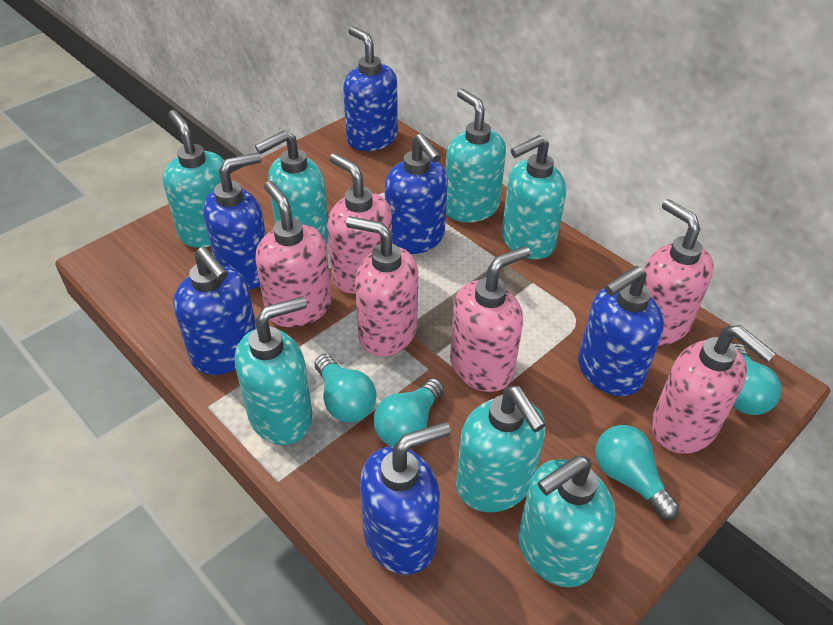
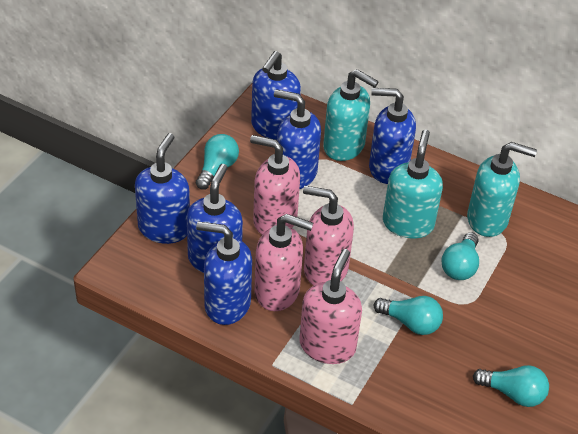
pink soap dispenser: [255,181,332,327] [327,153,392,294] [346,216,418,357] [450,246,531,392] [644,199,714,346] [651,325,776,454] = 6 -> [250,135,300,235] [255,214,313,311] [299,249,362,364] [303,186,354,286] = 4
turquoise soap dispenser: [163,110,225,248] [235,296,312,445] [255,130,329,245] [446,89,506,223] [456,386,546,512] [502,135,566,259] [518,456,615,587] = 7 -> [323,69,378,161] [383,130,443,238] [467,142,537,237] = 3

